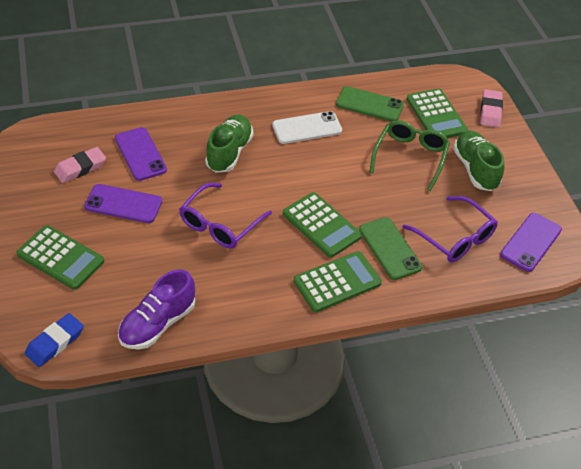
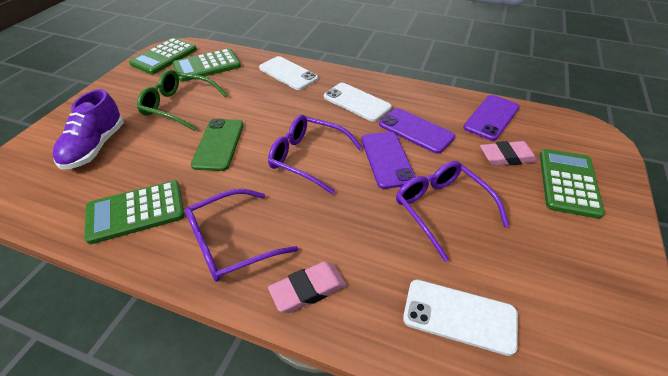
blue eraser: [25,313,84,367] = 1 -> none = 0
green phone: [336,86,404,122] [359,217,422,280] = 2 -> [191,119,244,171] = 1
green shoe: [205,115,253,173] [453,130,504,191] = 2 -> none = 0
purple glasses: [179,183,272,249] [403,196,498,262] = 2 -> [185,189,298,282] [268,115,363,194] [396,161,509,262] = 3
white phone: [272,111,342,144] = 1 -> [259,56,318,90] [324,83,392,122] [403,280,518,356] = 3

